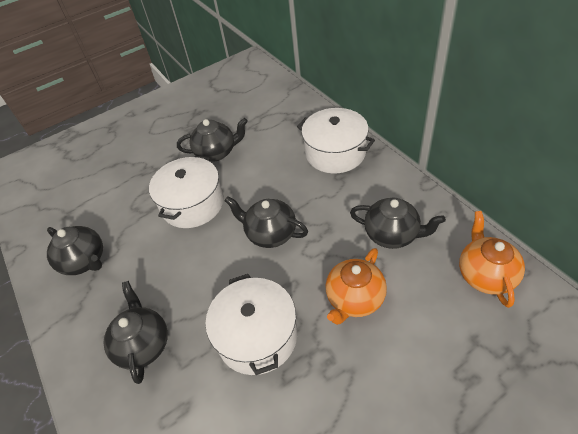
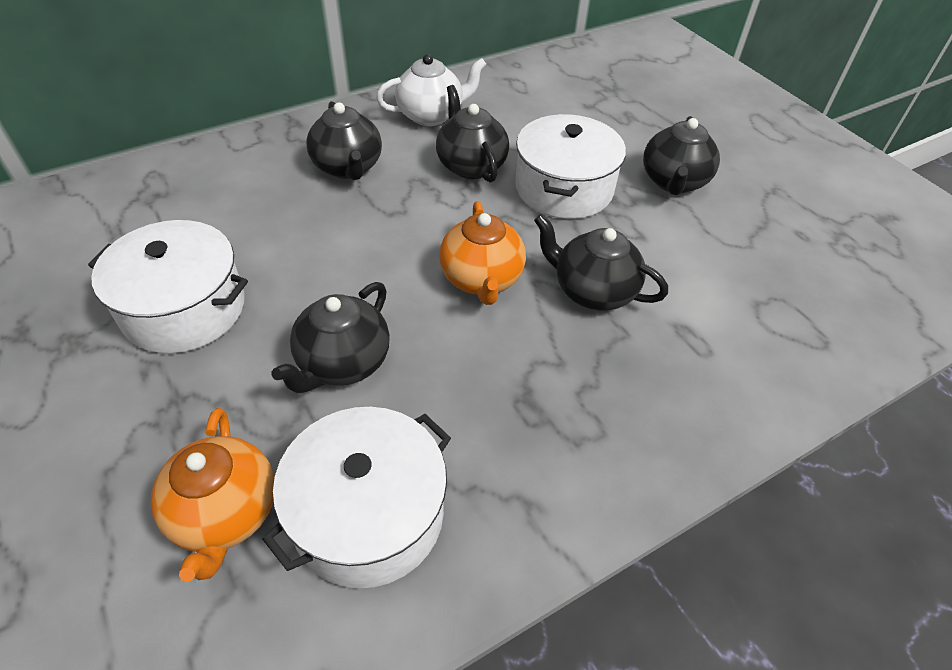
white teapot: none = 0 -> [376,54,486,126] = 1

